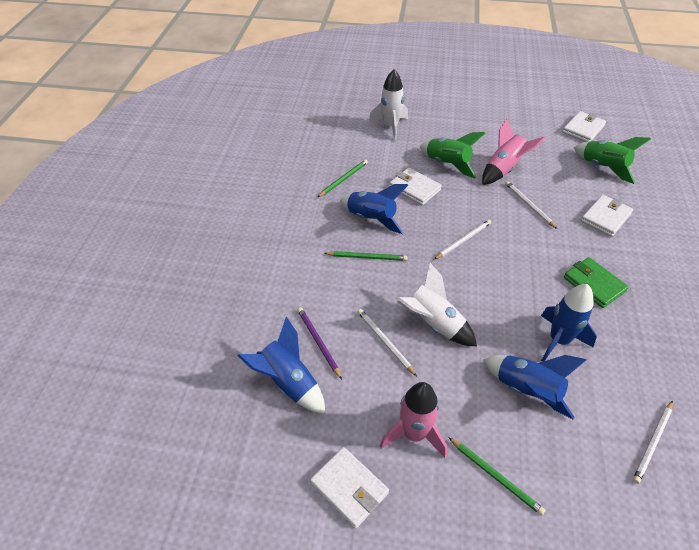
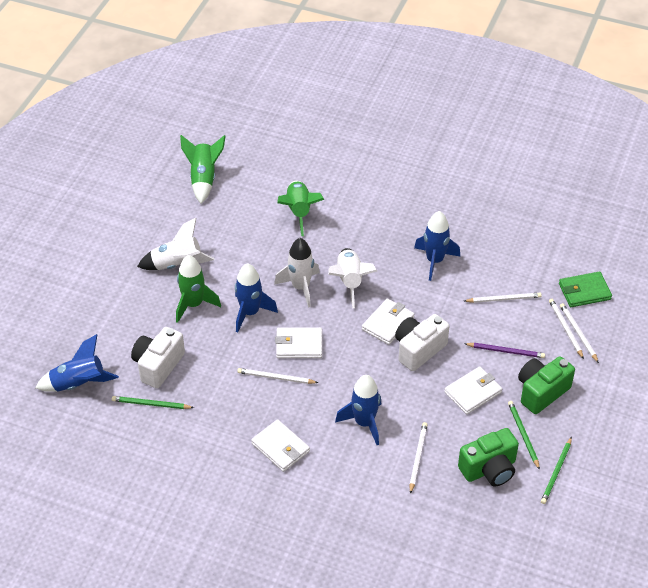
green camera: none = 0 -> [458,428,519,486] [518,356,575,414] = 2
green rocket: [419,132,485,179] [574,137,651,184] = 2 -> [176,255,221,323] [180,135,226,204] [277,181,324,236] = 3
pink rocket: [380,382,447,458] [482,119,545,185] = 2 -> none = 0
white camera: none = 0 -> [131,327,185,388] [395,314,449,371] = 2
white pencil: [358,309,417,376] [434,220,491,259] [505,181,557,229] [633,401,673,484] = 4 -> [237,368,318,384] [410,422,428,494] [464,293,542,303] [549,299,584,359] [560,303,599,363] = 5
white rocket: [369,69,408,141] [396,263,477,346] = 2 -> [137,218,215,270] [274,238,320,308] [328,248,377,308] = 3

